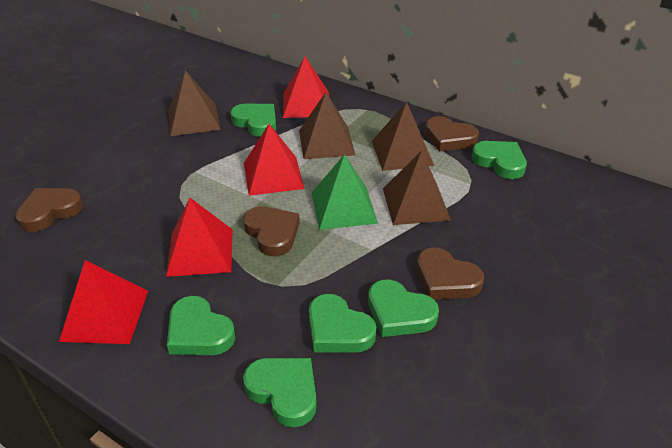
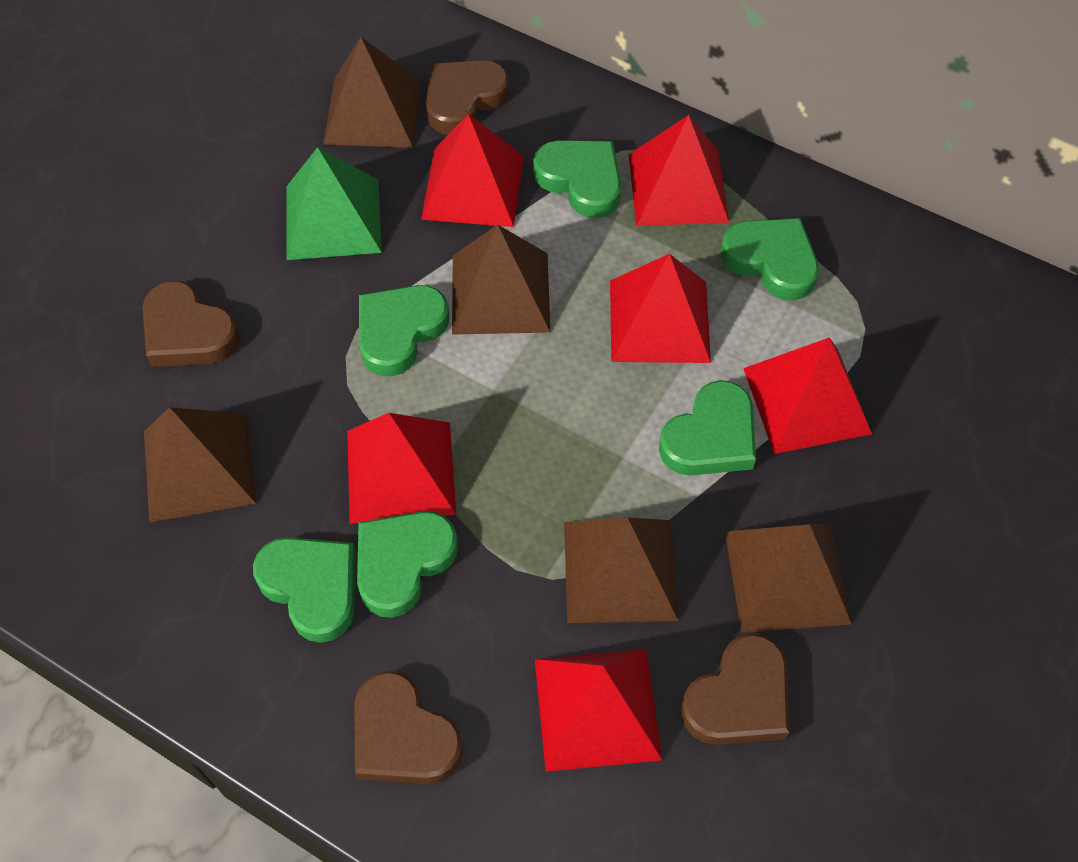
brown pyramid: [168,70,221,136] [299,92,355,159] [372,102,434,171] [383,151,451,225] = 4 -> [144,407,256,523] [323,37,421,148] [452,225,550,335] [564,517,678,623] [725,524,852,633] = 5
red pyramid: [59,260,148,344] [166,198,233,277] [244,124,304,196] [283,57,329,118] = 4 -> [347,413,456,524] [421,114,524,227] [535,649,662,772] [610,254,711,363] [629,115,729,226] [743,337,872,454] = 6

